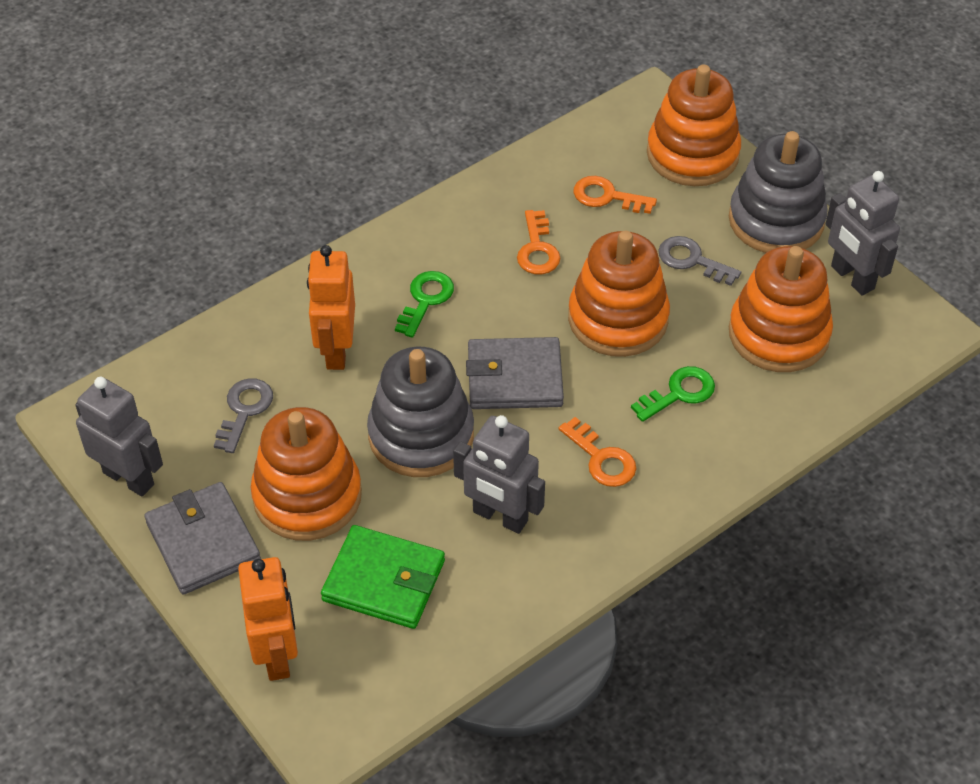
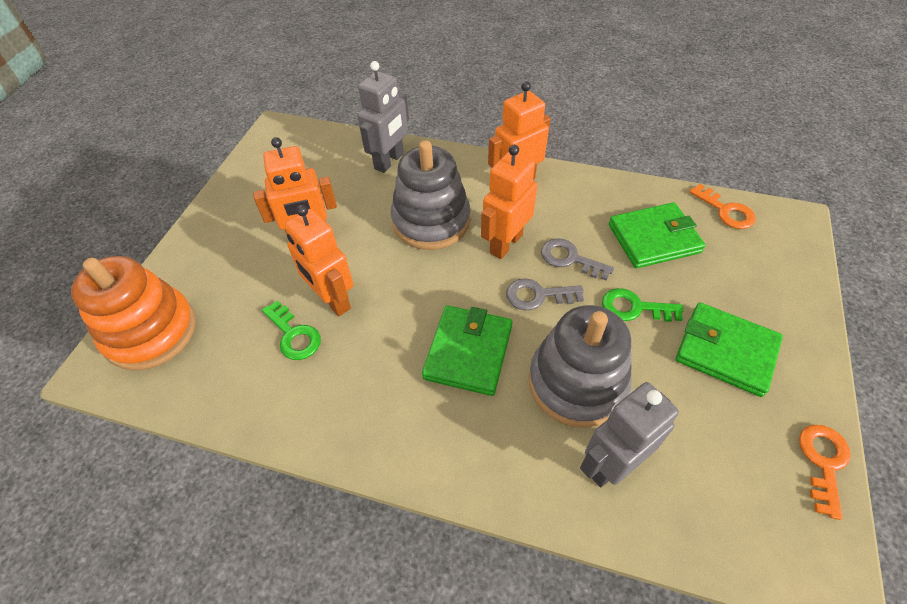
green wallet: [321,525,445,629] = 1 -> [422,305,512,396] [609,202,705,268] [676,303,783,397] = 3
grey robot: [75,377,163,497] [453,415,545,534] [826,171,900,296] = 3 -> [357,61,409,173] [580,382,679,487] = 2
grey wallet: [144,482,261,595] [466,337,564,409] = 2 -> none = 0
orange key: [517,210,561,275] [559,417,636,487] [573,176,657,214] = 3 -> [689,184,756,229] [799,425,851,520] = 2
orange robot: [238,557,298,681] [307,245,355,370] = 2 -> [253,137,337,234] [284,205,353,316] [481,145,537,259] [488,81,550,180] = 4
orange stacking toy: [251,407,362,541] [568,231,670,357] [647,64,741,186] [729,246,833,372] = 4 -> [71,256,196,371] = 1

